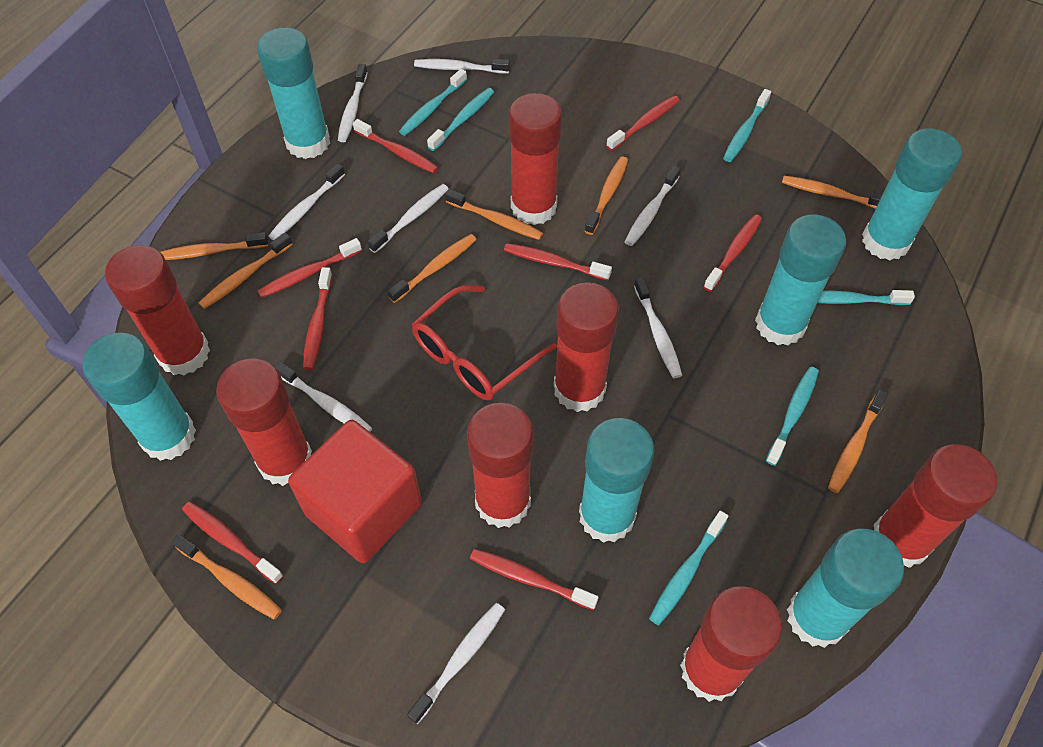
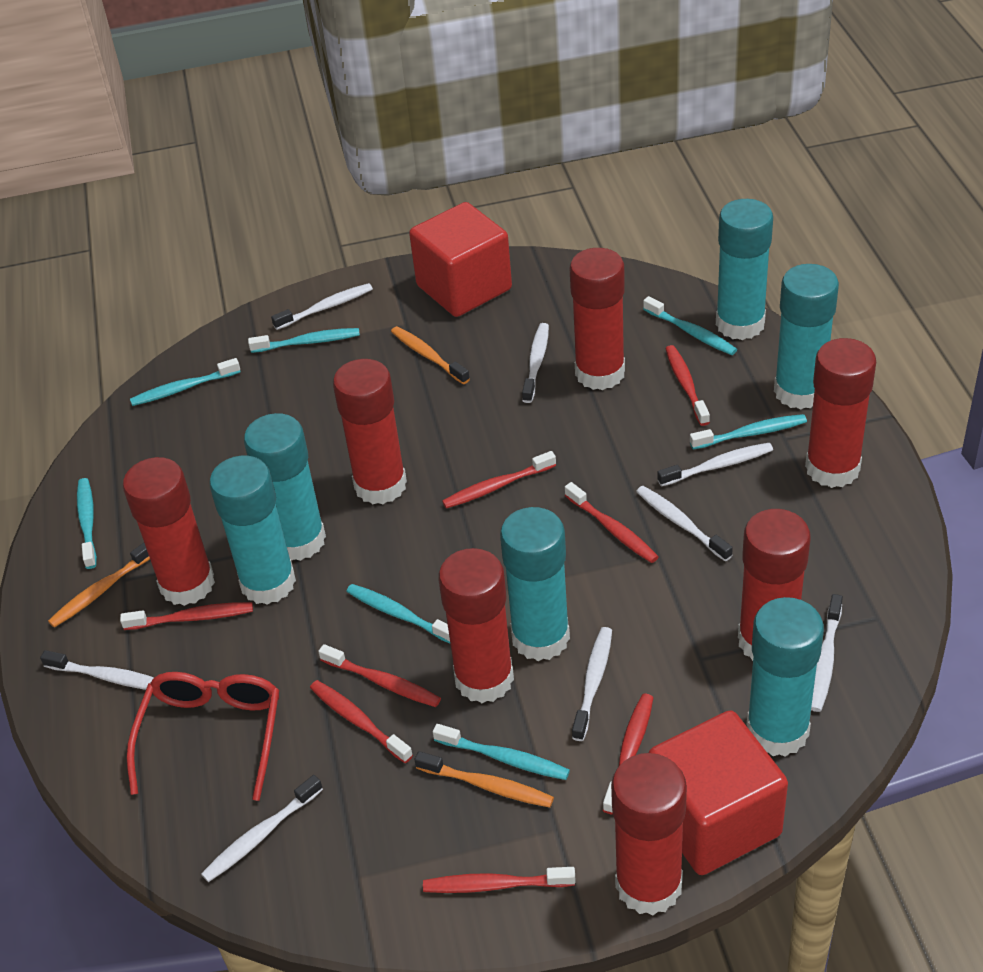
orange toothbrush: [160,232,268,260] [172,534,282,620] [199,233,292,309] [388,234,477,303] [445,189,543,240] [585,156,628,235] [782,176,882,209] [828,389,888,493] = 8 -> [48,543,150,628] [391,326,470,384] [415,751,554,808] = 3
red cube: [288,420,422,563] = 1 -> [409,202,512,317] [649,710,788,875] = 2
turquoise toothbrush: [399,69,467,136] [427,88,494,151] [649,511,728,625] [723,89,771,162] [766,367,819,466] [818,290,915,305] = 6 -> [77,478,97,569] [130,358,241,406] [248,328,360,353] [346,584,450,643] [433,724,570,780] [643,296,737,355] [690,414,807,449] = 7

